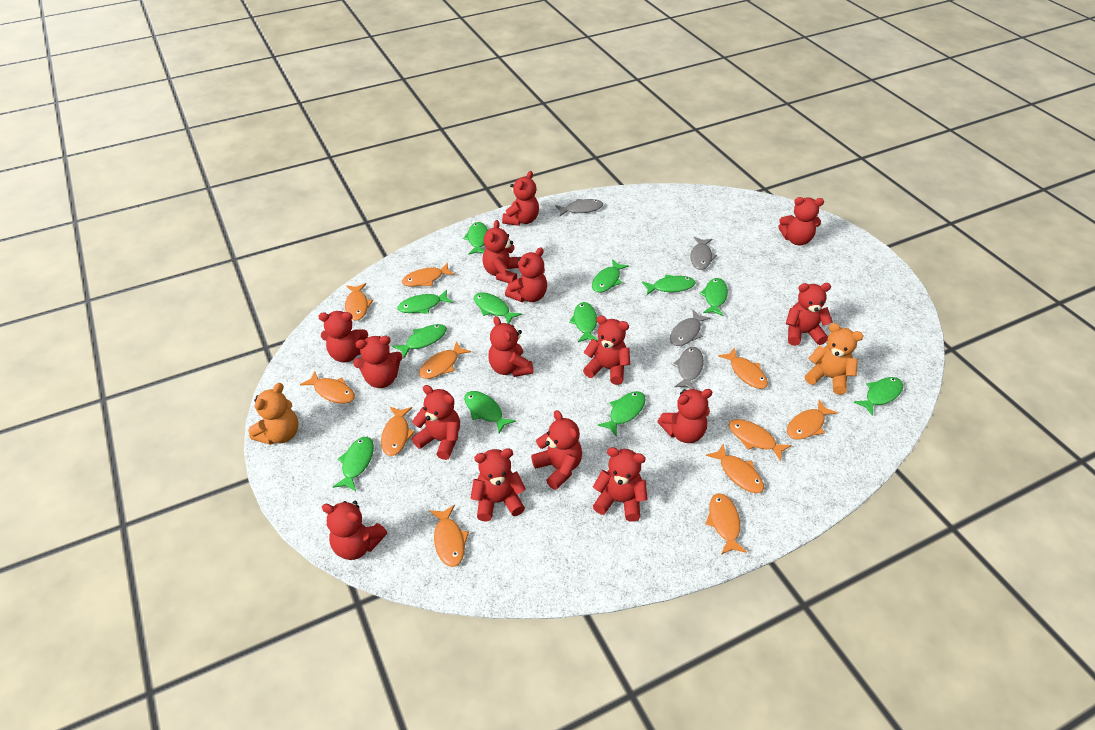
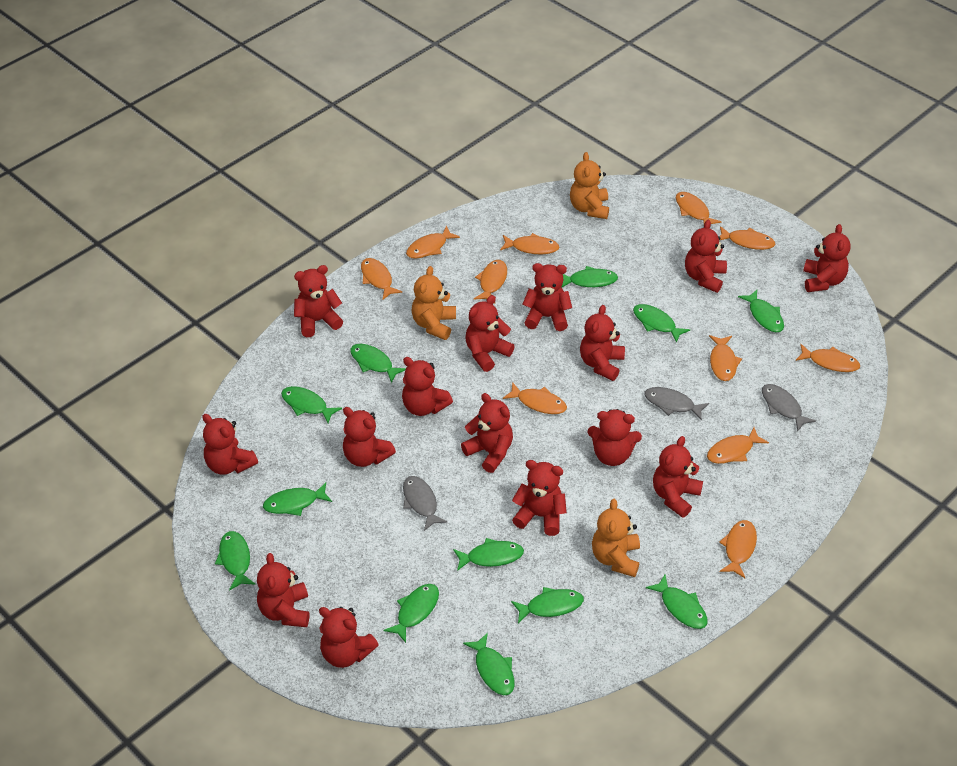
grey fish: [555,199,603,216] [670,310,711,346] [672,347,704,389] [690,237,717,270] = 4 -> [403,476,448,531] [644,387,709,421] [762,384,816,431] = 3
orange teddy bear: [249,383,298,445] [805,323,863,395] = 2 -> [411,266,456,340] [570,152,609,219] [592,499,640,577] = 3

